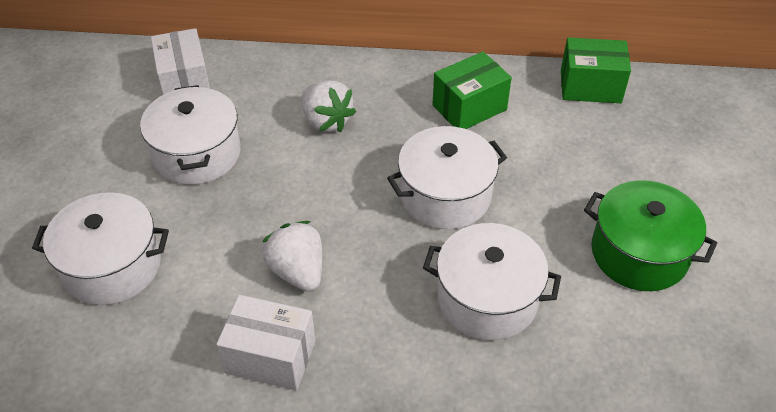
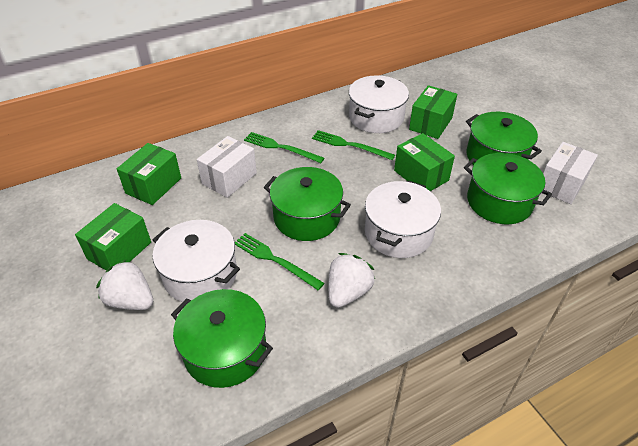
green box: [432,52,512,129] [561,37,631,103] = 2 -> [75,203,151,271] [117,143,181,205] [394,133,455,191] [409,85,457,139] = 4
green fork: none = 0 -> [235,233,324,290] [244,132,325,163] [312,130,395,160] = 3
green pot: [584,180,717,291] = 1 -> [171,289,273,388] [264,167,351,241] [464,153,552,224] [466,112,542,165] = 4
white pot: [32,192,169,305] [140,85,241,185] [387,126,507,229] [423,223,561,340] = 4 -> [153,220,240,302] [349,75,409,133] [365,181,441,258] = 3

